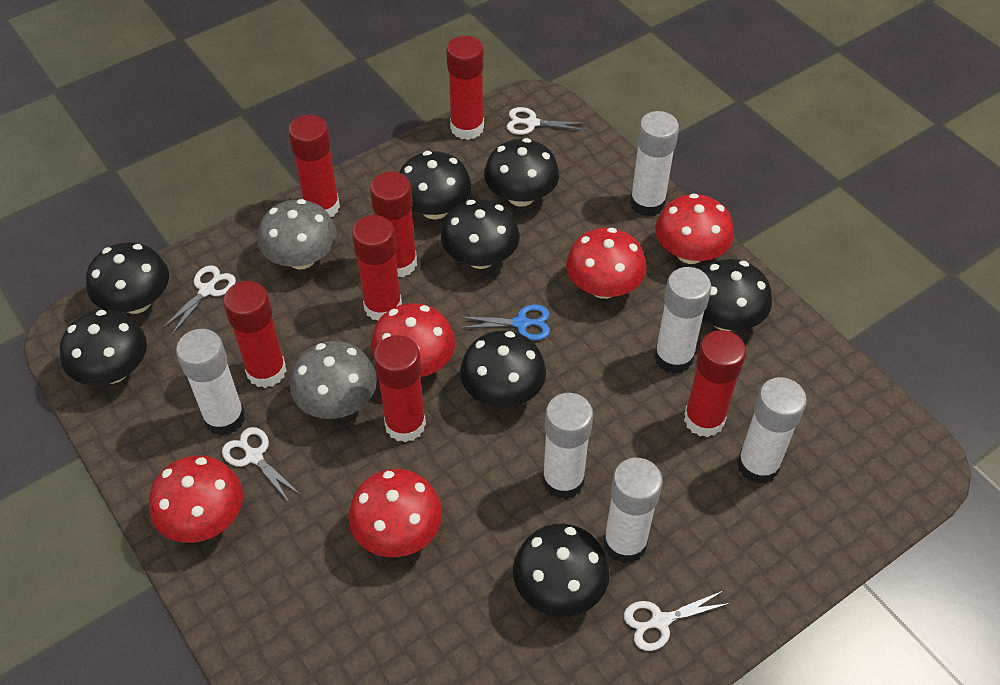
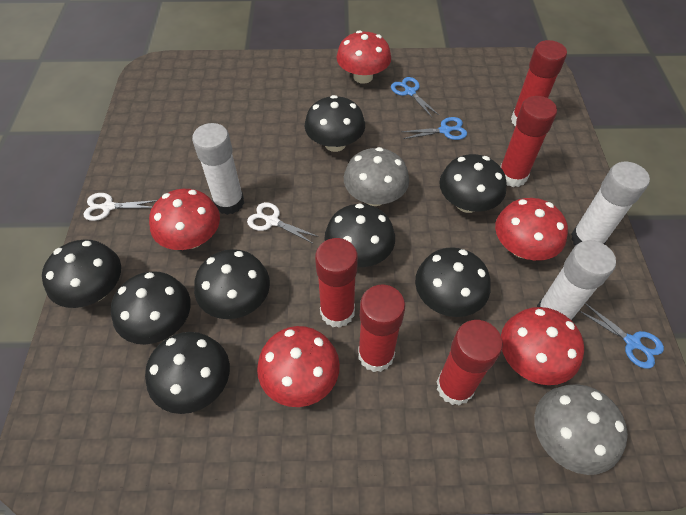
blue scissors: [459,304,550,340] = 1 -> [391,77,439,117] [401,117,467,140] [579,303,664,369] = 3
red glue stick: [223,281,286,388] [288,115,340,217] [352,215,402,321] [370,172,417,277] [374,335,426,442] [446,36,484,140] [684,330,746,437] = 7 -> [315,238,358,328] [358,284,405,372] [437,320,503,406] [500,96,557,187] [511,40,567,126] = 5
white glue stick: [176,329,245,436] [542,393,593,499] [603,458,663,563] [630,111,679,217] [654,267,711,374] [737,377,807,484] = 6 -> [192,123,244,215] [537,240,616,321] [571,161,650,245] = 3
white scissors: [162,265,236,334] [222,427,301,502] [507,107,587,135] [624,591,731,651] = 4 -> [83,193,157,221] [247,202,319,244] = 2

